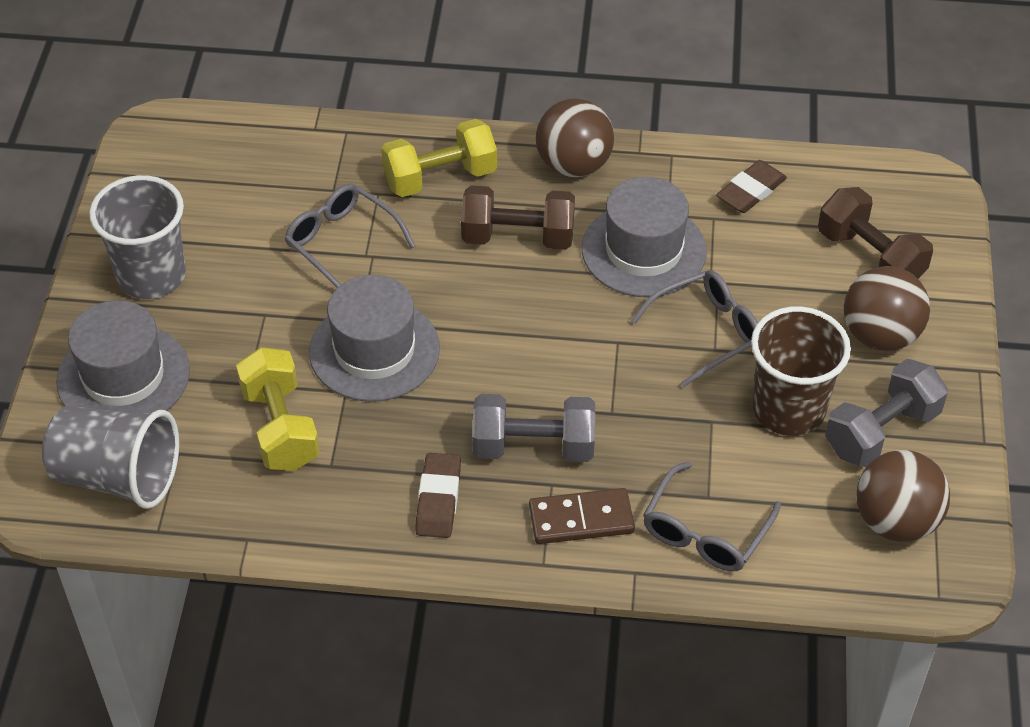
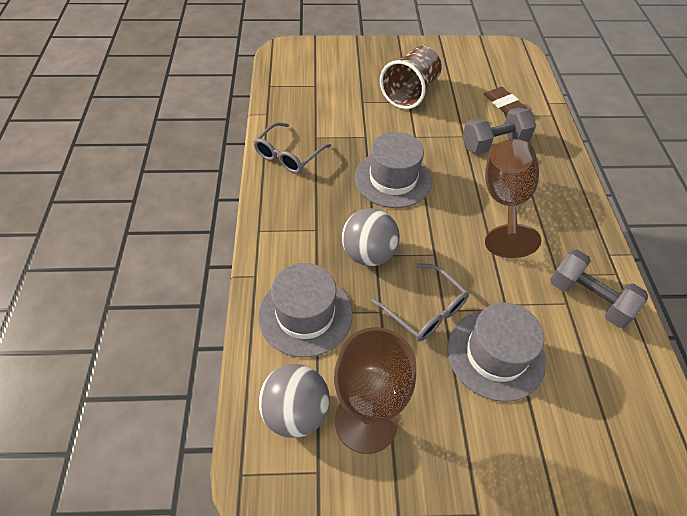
brown ball: [536,98,614,177] [844,266,930,351] [856,450,950,542] = 3 -> none = 0
brown domino: [529,488,635,544] = 1 -> none = 0
brown dumbbell: [461,185,575,250] [818,187,933,279] = 2 -> none = 0
brown eraser: [415,453,461,538] [716,160,787,213] = 2 -> [484,87,527,115] = 1
brown goblet: none = 0 -> [334,327,416,454] [485,139,541,258] = 2
grey ball: none = 0 -> [258,364,330,438] [342,208,400,266] = 2
grey cup: [42,406,179,509] [89,175,186,299] = 2 -> none = 0
grey glasses: [285,184,415,288] [631,270,758,388] [643,462,781,572] = 3 -> [253,122,331,174] [371,263,469,341] = 2
yellow dumbbell: [236,347,320,471] [381,119,497,197] = 2 -> none = 0

